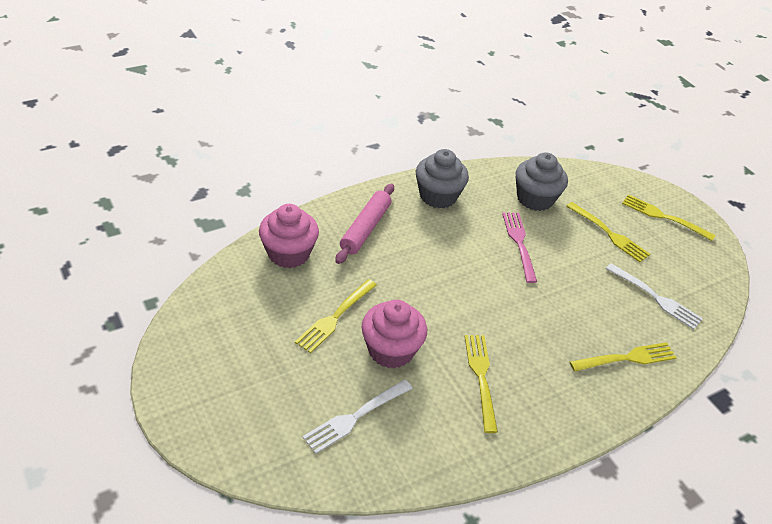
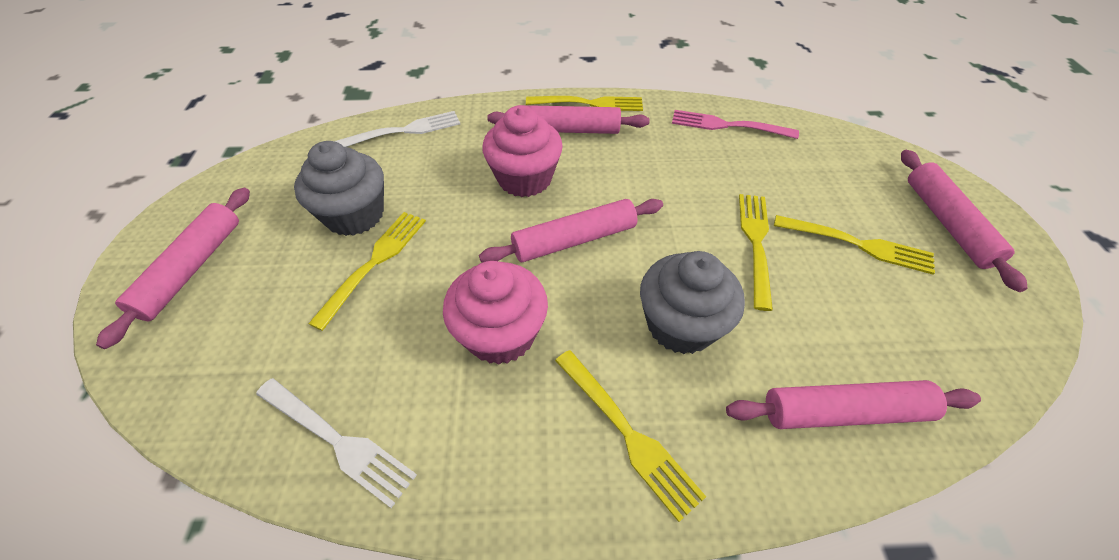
pink rolling pin: [336,184,394,264] = 1 -> [96,188,250,349] [479,199,663,263] [487,105,650,134] [726,380,981,429] [901,150,1027,292] = 5

